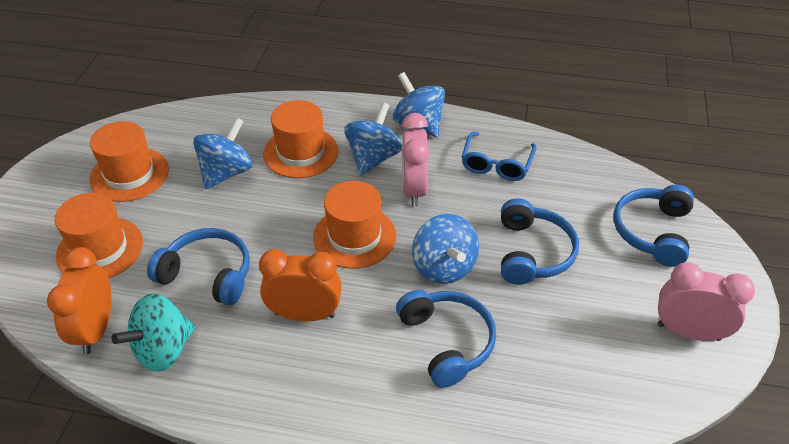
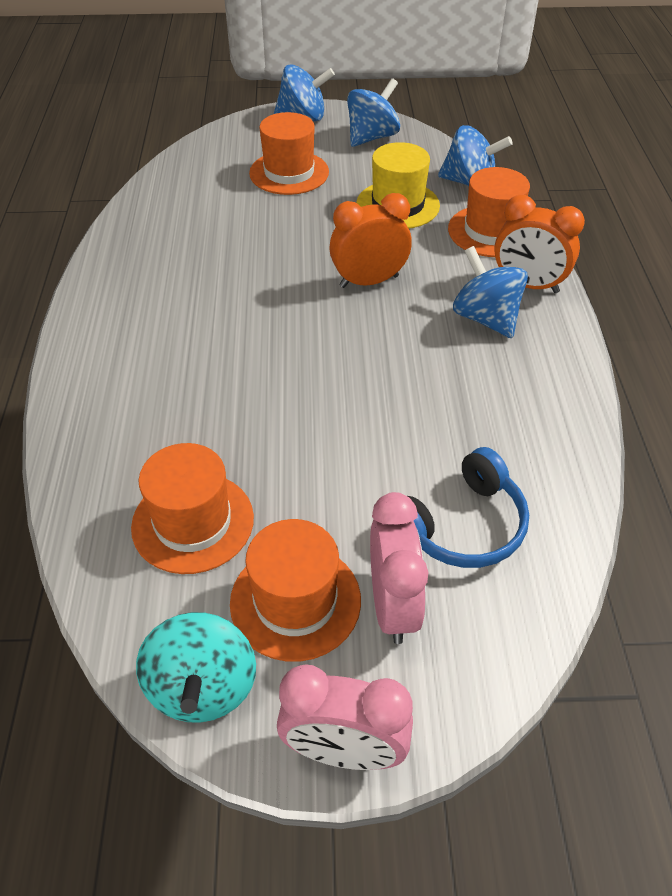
blue glasses: [462,132,537,181] = 1 -> none = 0
blue headphones: [147,228,250,306] [396,290,496,388] [501,198,579,285] [614,185,694,267] = 4 -> [408,447,529,568] = 1
yellow hat: none = 0 -> [356,142,440,229] = 1

